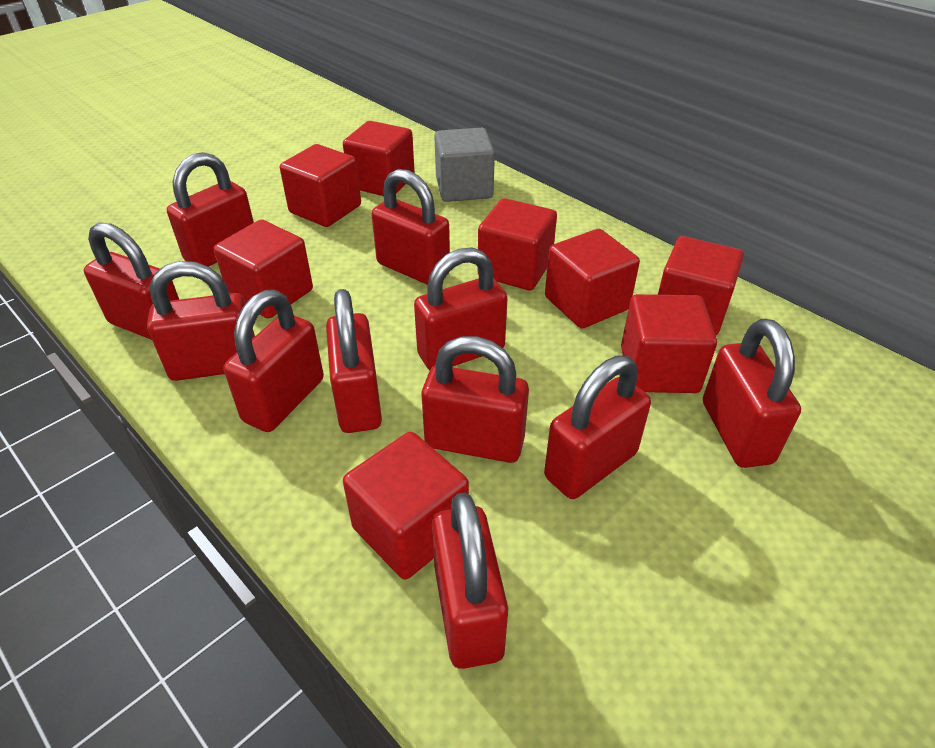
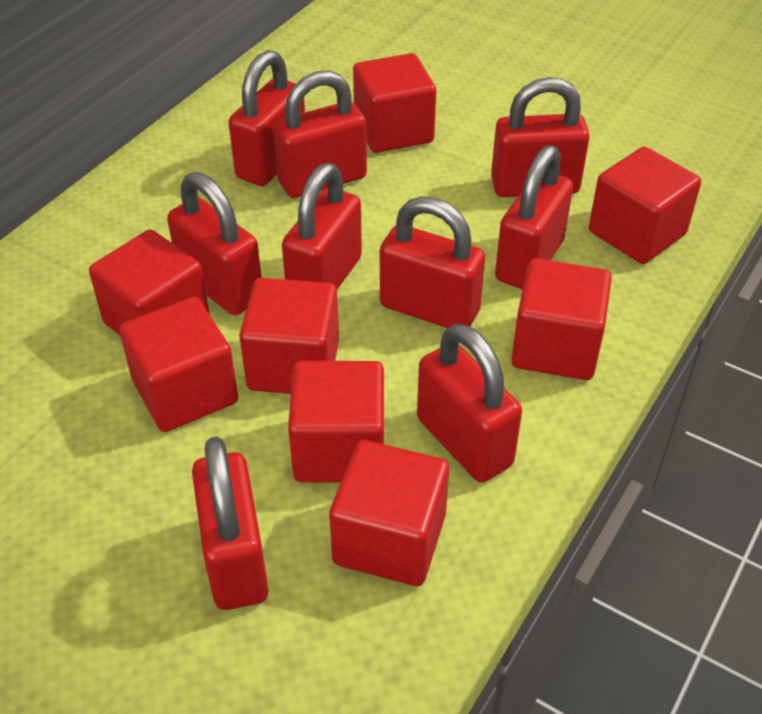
grey cube: [434,128,495,202] = 1 -> none = 0
red padlock: [84,222,179,340] [147,261,255,381] [167,152,254,267] [224,290,324,432] [326,289,382,433] [371,169,450,285] [414,247,507,370] [421,336,529,463] [432,492,508,669] [544,355,651,499] [703,319,801,468] = 11 -> [167,172,262,315] [192,437,269,610] [228,50,305,186] [273,70,367,198] [282,163,362,289] [380,196,485,328] [417,323,522,482] [491,77,590,197] [495,145,573,290] = 9

